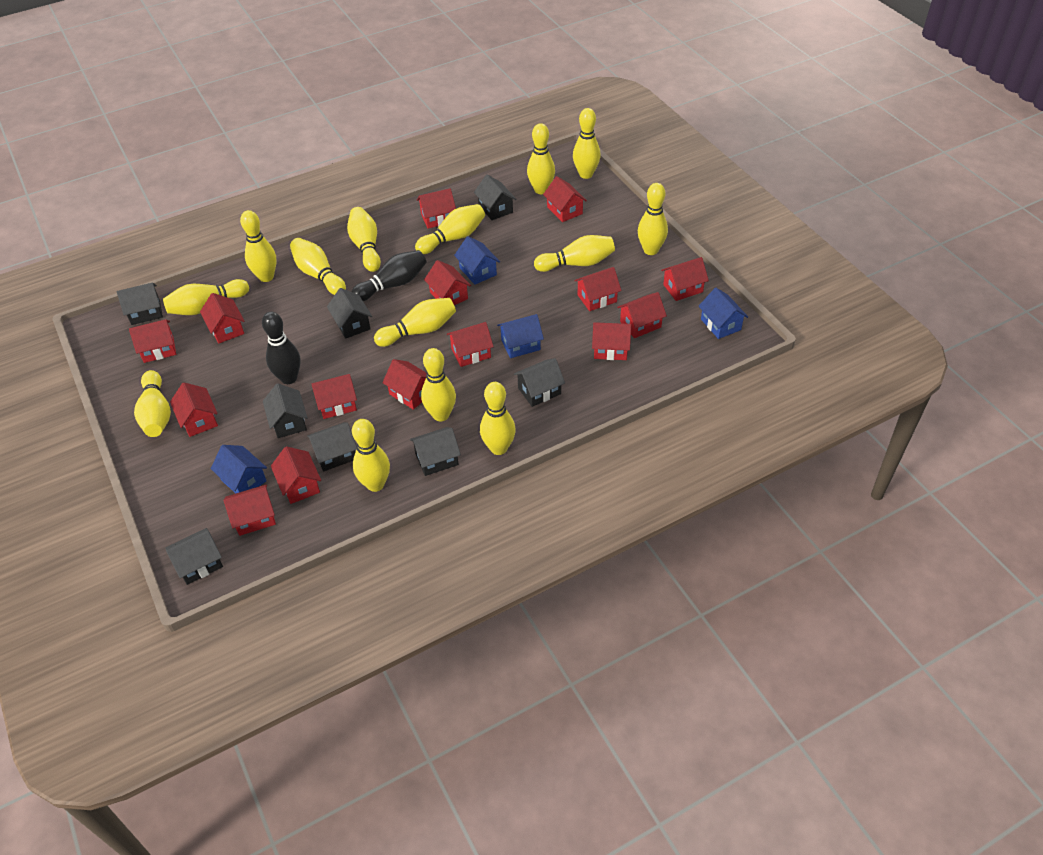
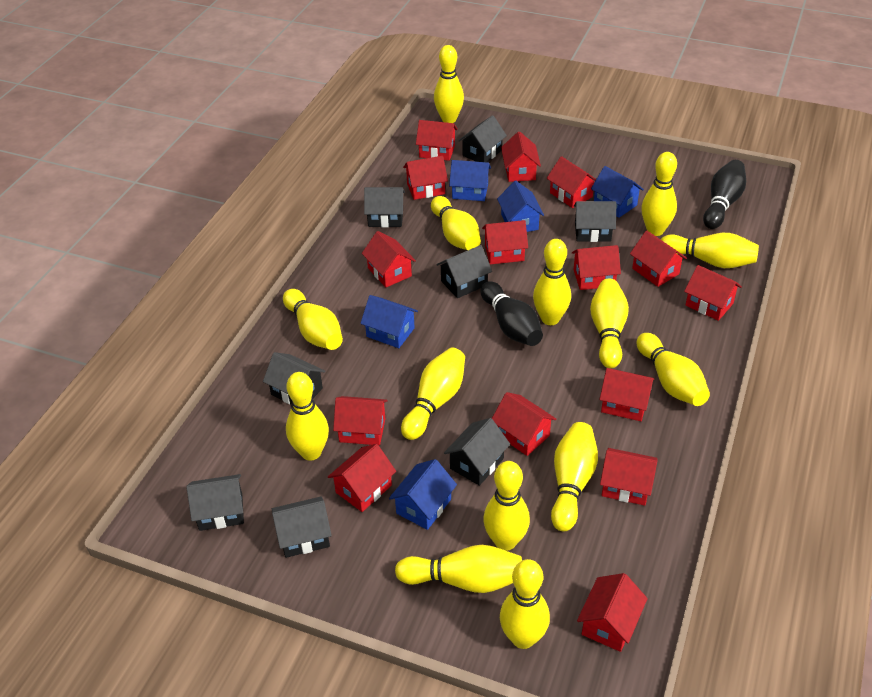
blue house: [211,445,267,493] [454,236,500,285] [497,314,544,358] [698,288,748,339] = 4 -> [360,295,418,348] [389,459,457,530] [449,160,491,201] [497,181,544,232] [591,166,644,218] = 5

